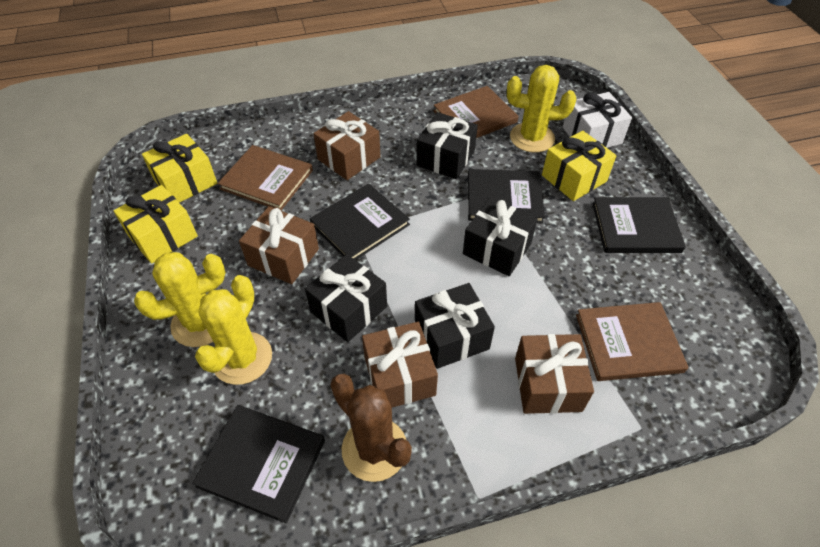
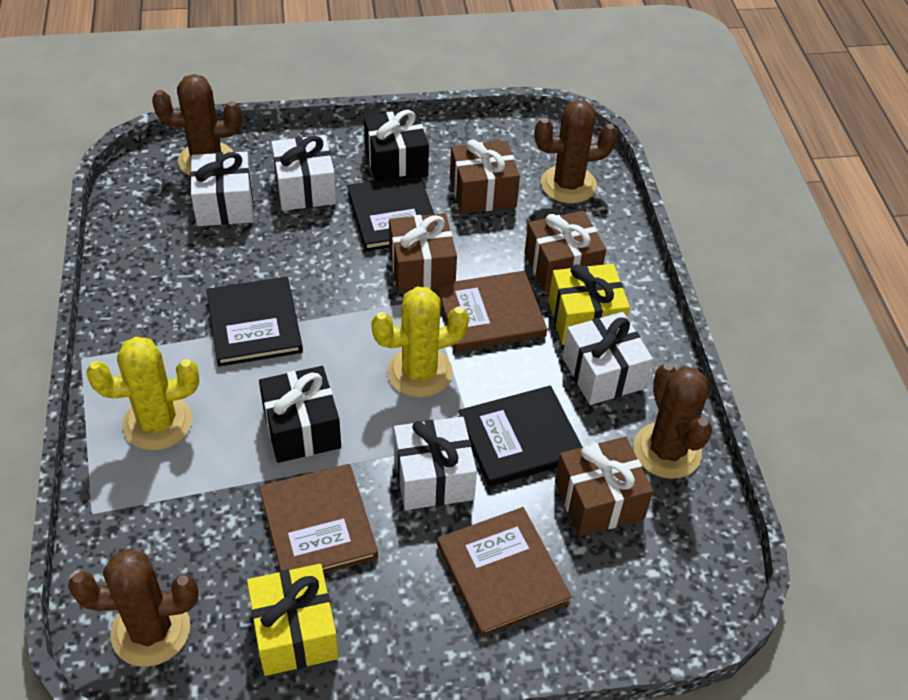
black book: [192,405,325,524] [310,184,410,260] [468,169,545,223] [592,197,686,253] = 4 -> [206,277,303,367] [347,174,434,251] [458,385,582,487] = 3
black gift: [305,254,387,342] [415,283,495,369] [417,112,478,179] [463,198,538,276] = 4 -> [259,366,341,463] [364,109,429,180] = 2
brown cactus: [331,374,412,482] = 1 -> [68,548,198,667] [152,74,242,176] [535,100,618,203] [633,363,712,479] = 4
white gift: [563,92,632,148] = 1 -> [190,151,253,226] [271,135,336,211] [394,417,477,510] [563,312,653,405] = 4
yellow cactus: [134,252,225,347] [195,275,272,385] [507,65,576,152] = 3 -> [87,337,199,451] [371,287,469,398] = 2
yellow gift: [114,185,198,264] [142,134,217,203] [542,131,617,201] = 3 -> [247,564,339,676] [549,264,630,345] = 2

